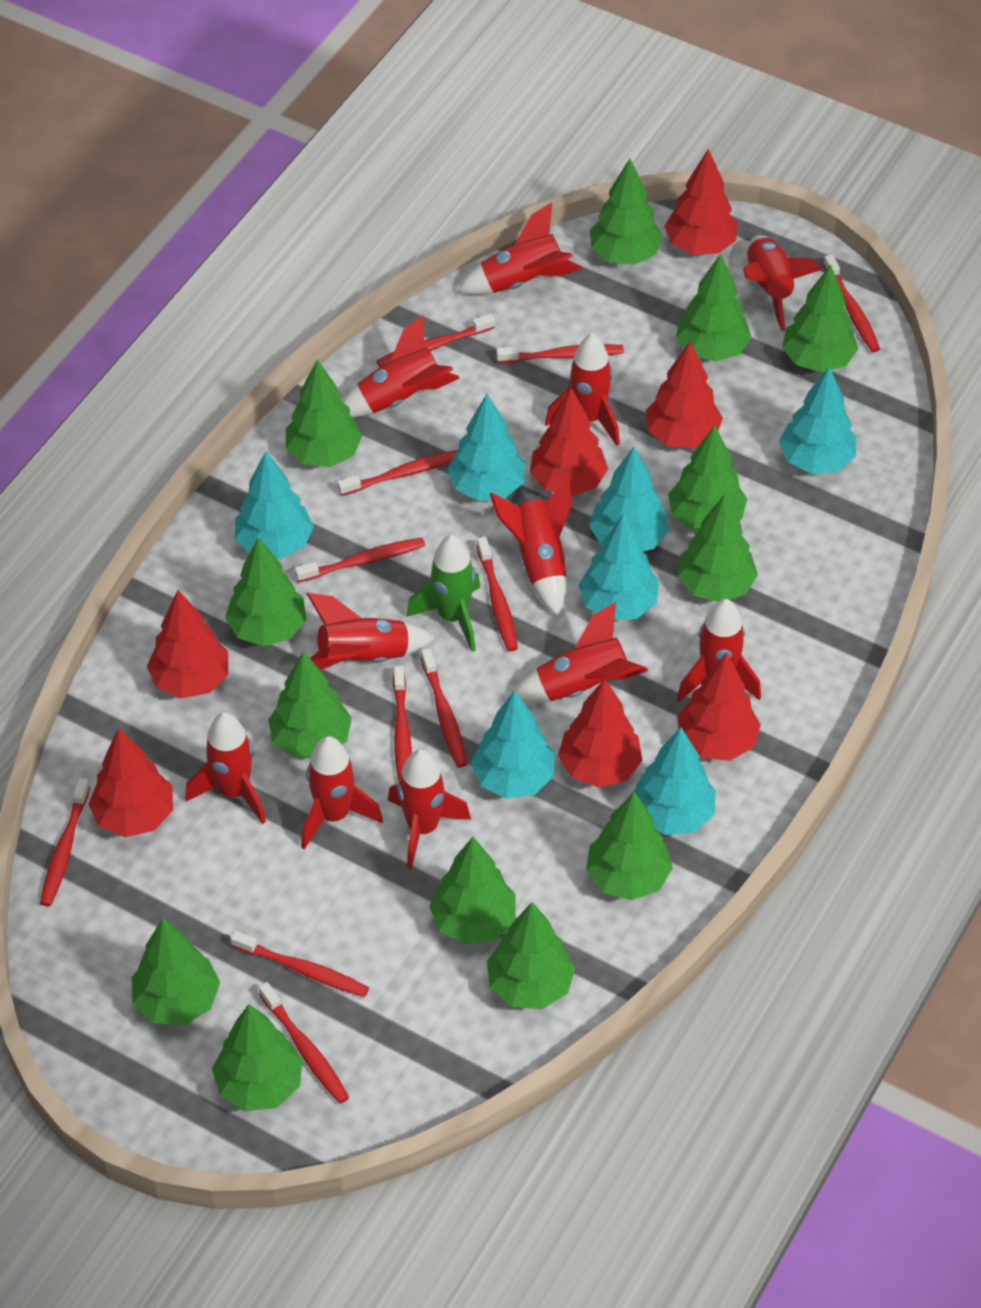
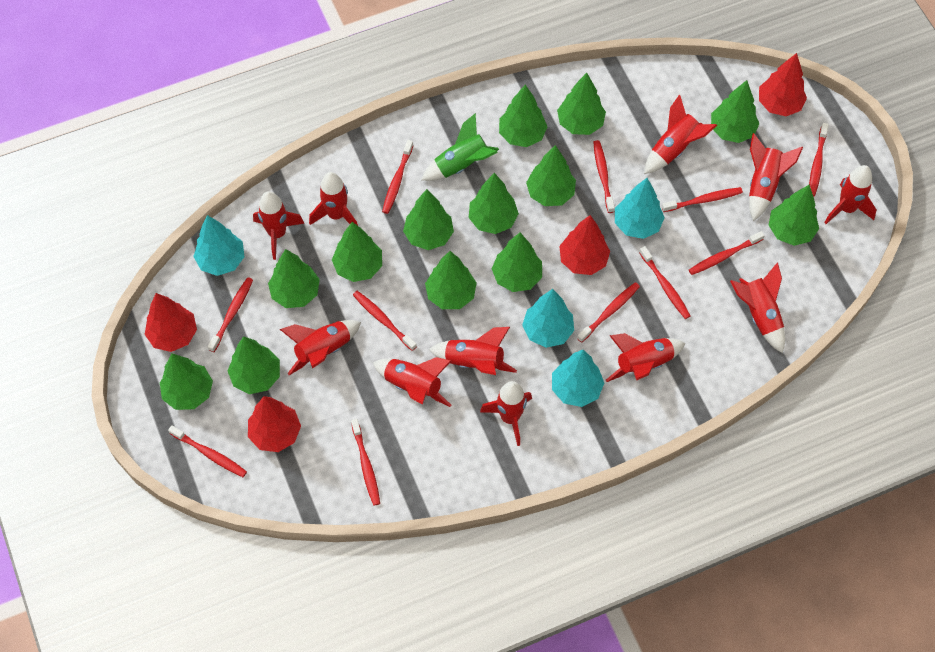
red tree: [88,729,173,837] [147,590,228,698] [530,388,608,496] [558,678,642,788] [646,342,723,449] [664,149,737,255] [677,653,761,761] = 7 -> [145,293,197,352] [248,396,301,452] [559,215,610,275] [759,53,807,116] = 4
turquoise tree: [235,451,314,559] [447,394,525,501] [471,690,554,799] [578,513,659,620] [589,447,669,551] [633,727,716,835] [779,366,856,474] = 7 -> [193,215,245,276] [522,289,574,348] [552,350,604,407] [615,178,665,239] = 4

